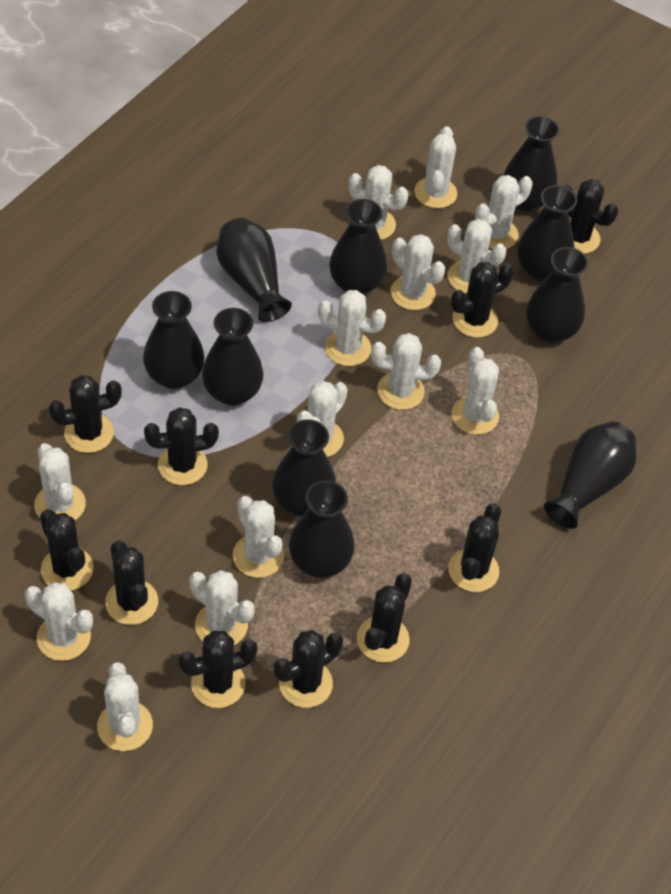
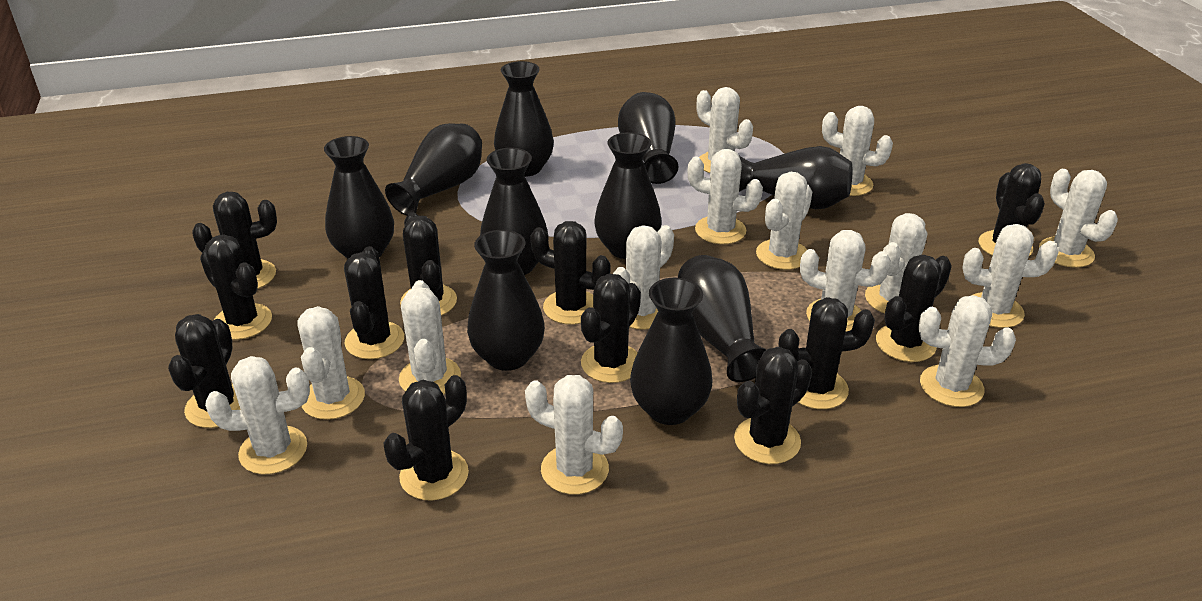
black cactus: [40,509,94,591] [49,375,122,453] [105,540,158,625] [144,407,219,485] [178,630,258,708] [274,630,343,708] [357,573,412,663] [448,503,501,592] [451,262,514,338] [565,179,618,254] = 10 -> [168,314,241,428] [192,192,277,289] [200,235,272,340] [344,246,404,359] [384,375,469,501] [400,212,457,315] [530,221,611,325] [581,274,641,383] [734,347,812,464] [778,297,875,409] [876,255,952,362] [979,163,1045,256] = 12

